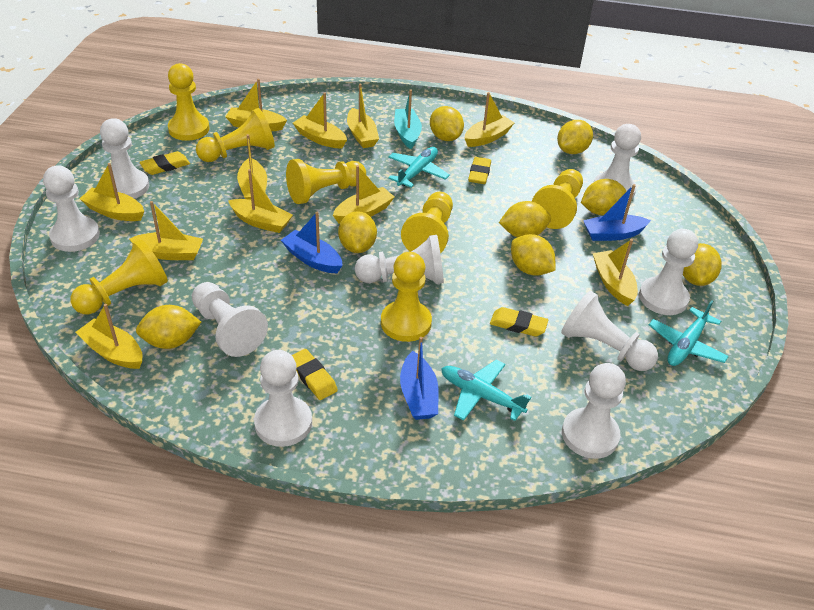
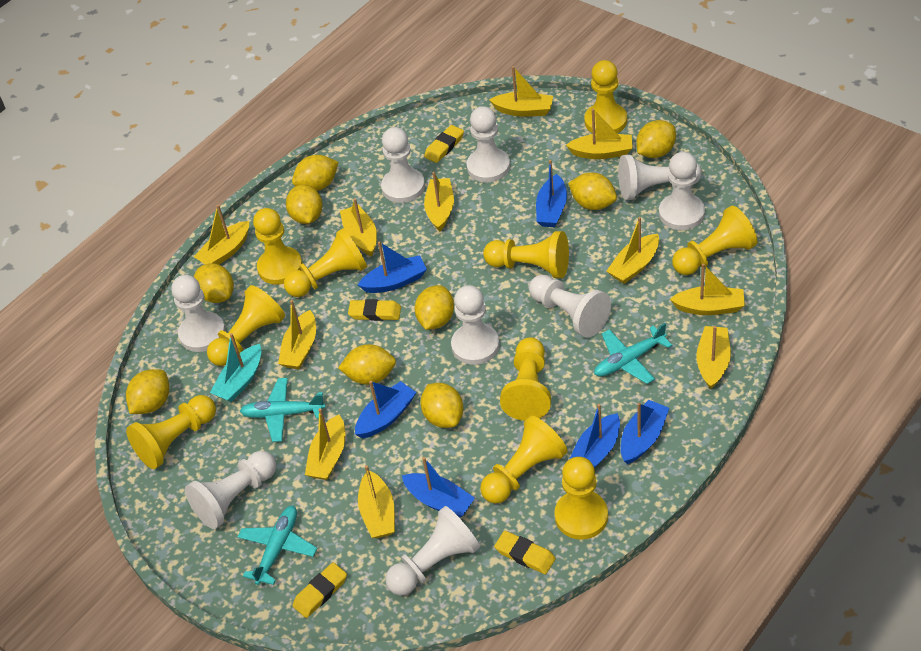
blue boat: [281,212,343,273] [400,337,439,420] [583,184,651,241] = 3 -> [355,381,416,438] [358,241,427,293] [402,457,475,518] [536,160,567,227] [569,404,620,468] [621,400,669,464] = 6
yellow lemon: [136,305,201,349] [338,211,377,253] [430,106,464,141] [499,201,551,237] [511,234,556,276] [557,120,593,154] [581,179,627,215] [683,243,722,286] = 8 -> [126,369,169,414] [194,263,234,303] [286,185,322,224] [292,155,339,191] [338,344,396,385] [415,285,454,330] [420,383,463,428] [568,173,617,210] [636,120,676,158] = 9
yellow pawn: [71,239,168,315] [168,63,210,141] [196,108,275,162] [286,159,366,204] [381,252,432,342] [401,192,453,253] [532,169,583,229] = 7 -> [126,395,216,469] [207,285,285,366] [253,208,302,285] [284,228,367,297] [480,416,568,504] [483,231,569,278] [500,337,551,421] [554,457,608,540] [584,60,627,134] [672,206,758,275] = 10

